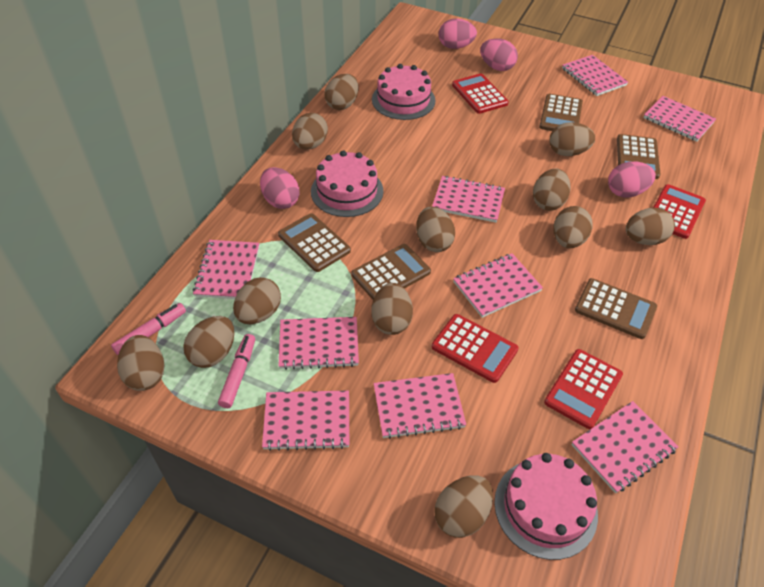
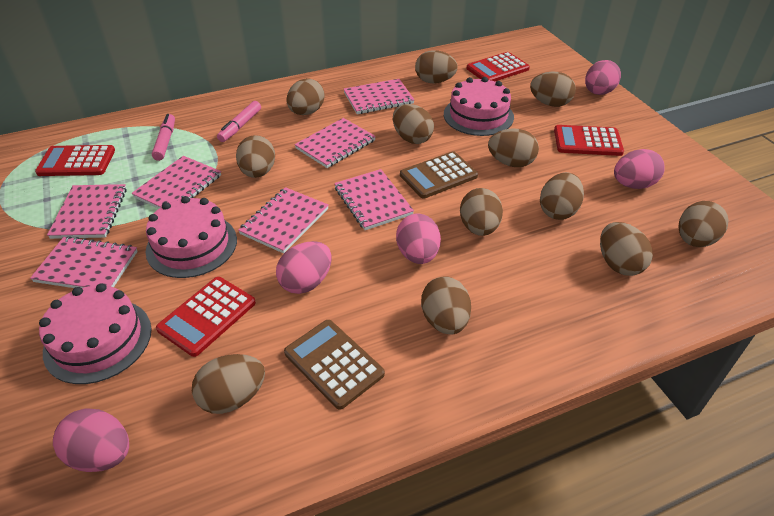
brown calculator: [278,213,351,272] [352,244,431,300] [539,94,583,131] [575,278,657,339] [617,134,660,179] = 5 -> [284,320,385,410] [400,151,478,199] = 2
pink egg: [260,167,300,209] [438,18,477,49] [480,38,518,71] [608,162,656,197] = 4 -> [53,408,129,472] [276,241,332,294] [396,213,441,264] [585,60,621,95] [614,149,665,189] = 5
pink notebook: [193,240,259,299] [262,390,349,451] [278,317,359,370] [373,373,466,439] [432,176,505,223] [453,253,543,318] [562,55,628,96] [572,401,679,493] [643,96,716,142] = 9 -> [30,236,138,288] [47,184,127,239] [131,156,221,209] [238,187,329,254] [294,118,376,168] [334,169,414,230] [344,79,415,114] = 7

